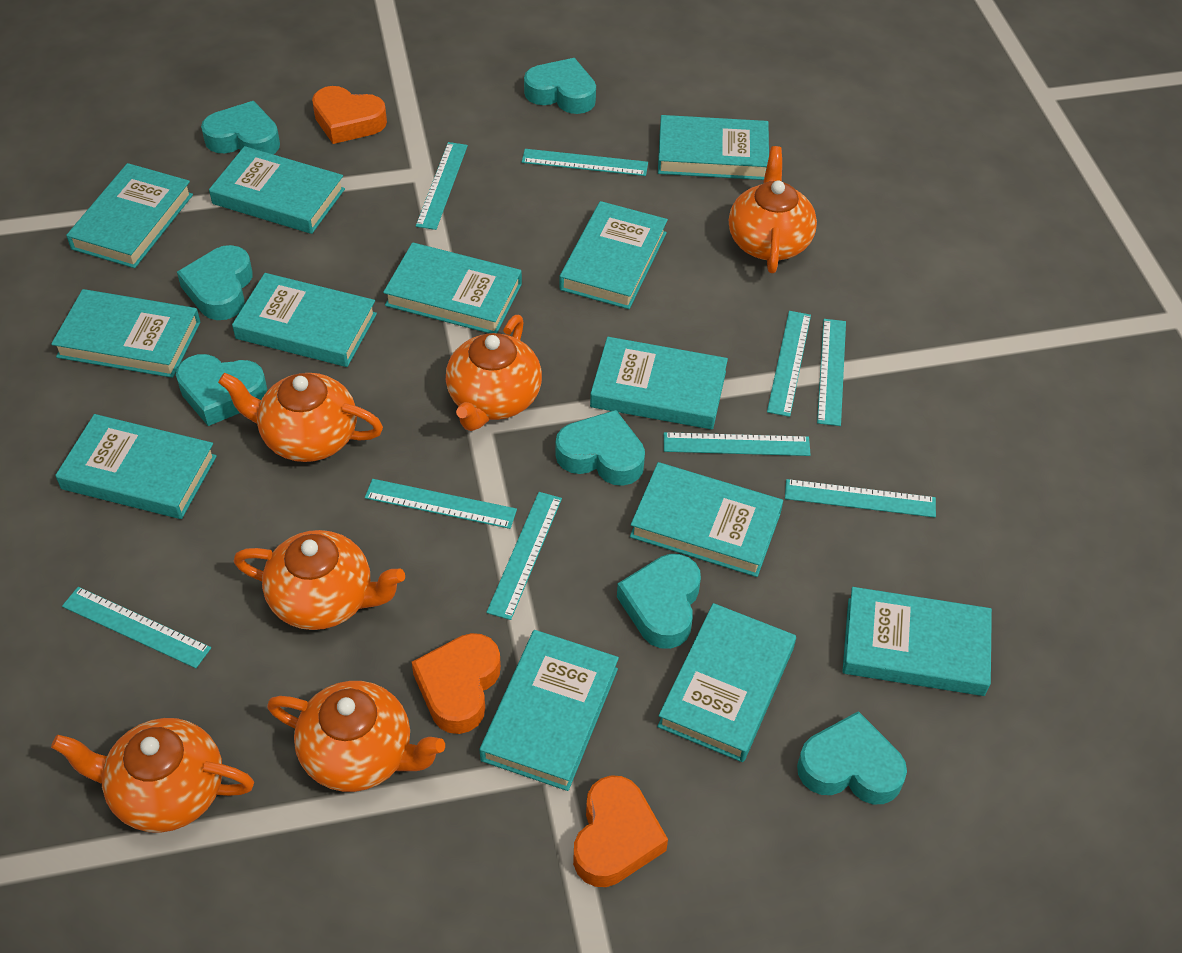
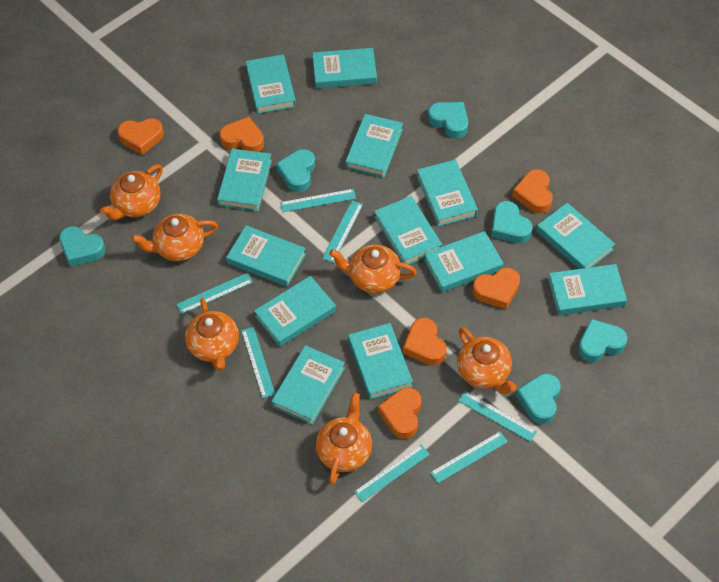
orange heart: [312,86,387,144] [412,633,501,734] [573,775,668,887] = 3 -> [117,118,164,155] [219,117,264,152] [378,387,421,439] [403,318,447,366] [472,268,520,309] [512,169,553,214] = 6
turquoise heart: [176,354,267,426] [177,245,253,320] [201,101,280,154] [524,58,596,114] [555,410,645,486] [617,554,701,649] [797,711,907,804] = 7 -> [59,226,105,267] [276,149,315,192] [428,102,468,139] [491,201,532,243] [516,374,561,424] [578,319,627,362] = 6
turquoise ruler: [62,587,211,668] [365,479,517,529] [416,142,468,230] [486,492,562,620] [522,149,648,176] [664,432,811,456] [767,311,811,417] [785,479,936,518] [817,319,846,426] = 9 -> [176,273,253,314] [241,327,275,398] [280,189,356,212] [322,201,363,263] [354,445,430,502] [430,431,508,483] [458,391,537,442] = 7

